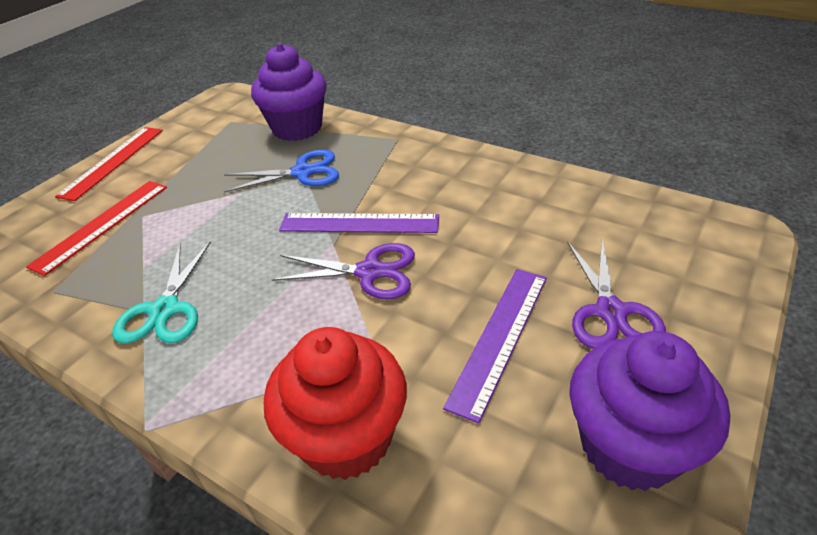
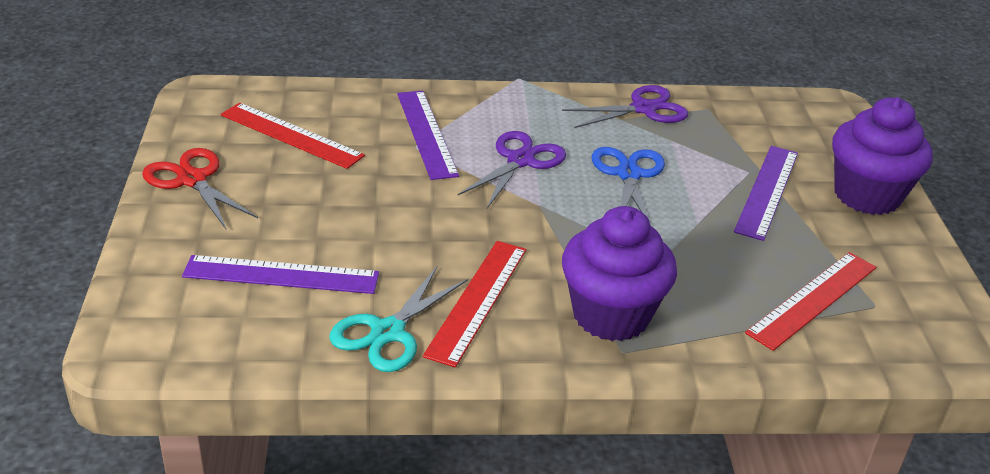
purple ruler: [279,213,439,233] [443,269,547,423] = 2 -> [182,255,379,294] [397,91,459,180] [734,146,798,241] = 3
red cupcake: [264,327,407,480] = 1 -> none = 0
red ruler: [26,181,167,276] [55,127,163,201] = 2 -> [221,103,365,169] [423,241,526,368] [745,252,877,351] = 3
red scissors: none = 0 -> [142,148,258,229] = 1

